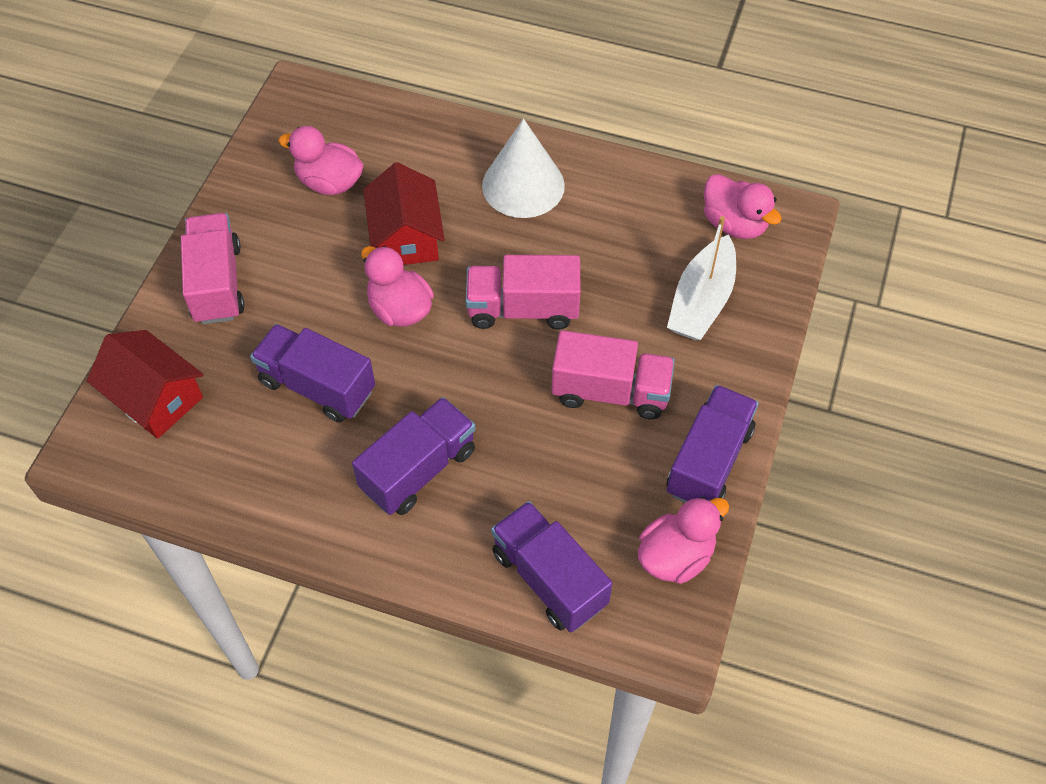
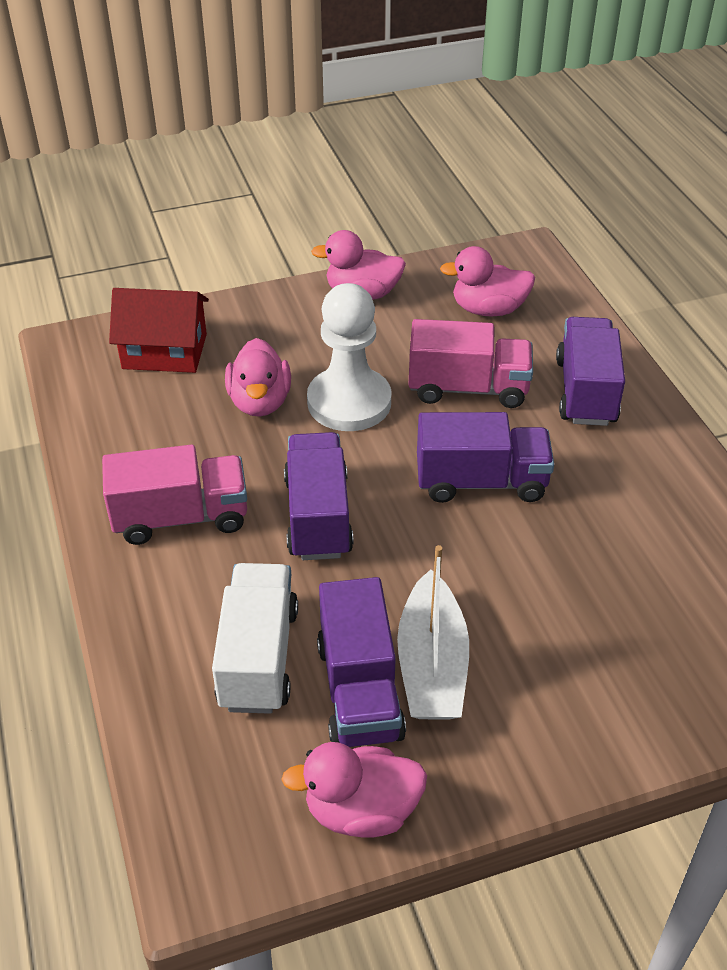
pink truck: [181,213,245,324] [466,255,581,330] [551,330,675,420] = 3 -> [102,445,247,545] [409,319,533,408] = 2
red house: [87,330,204,439] [363,162,445,265] = 2 -> [109,288,209,373] = 1
white cone: [482,118,565,218] = 1 -> none = 0
white pawn: none = 0 -> [307,283,391,431] = 1
white truck: none = 0 -> [212,563,298,714] = 1

